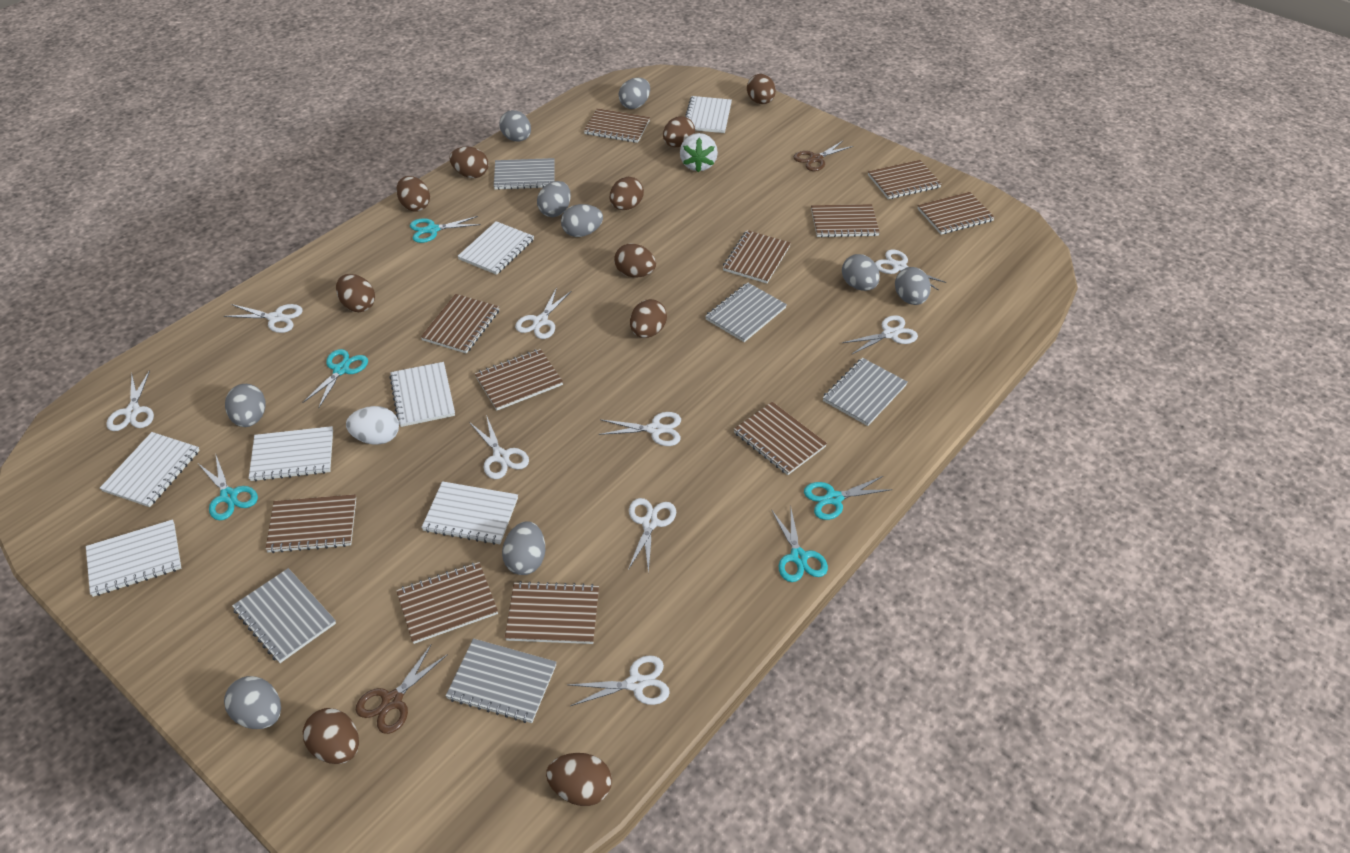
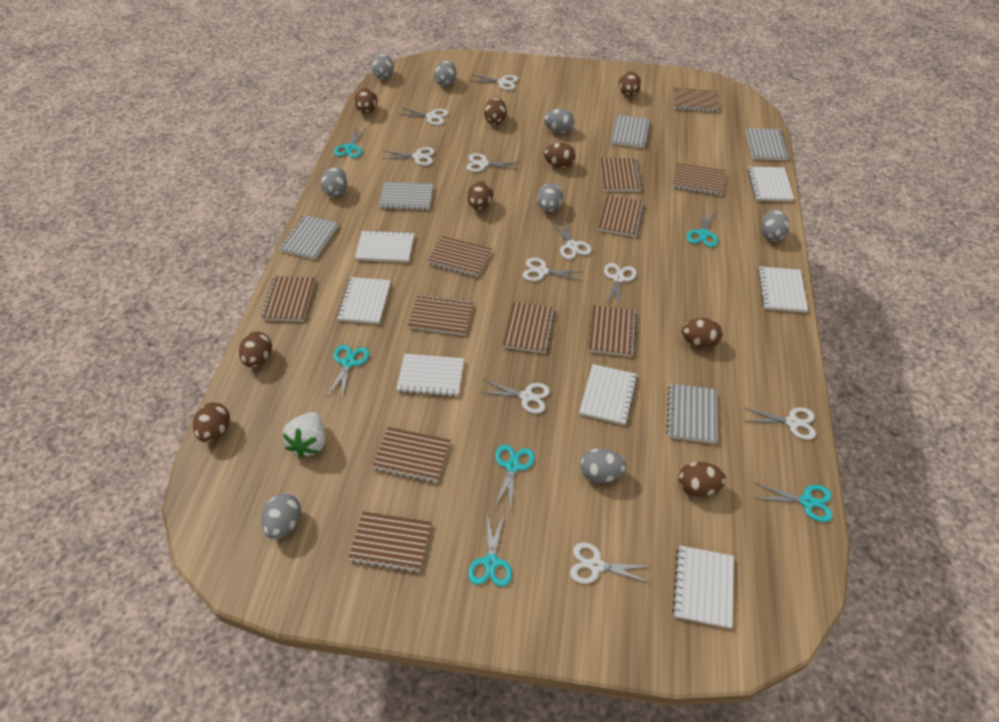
brown egg: [303,708,359,764] [336,274,375,312] [396,176,430,212] [449,147,488,178] [546,753,612,806] [610,177,644,210] [614,244,656,277] [630,299,667,338] [663,116,695,148] [747,74,776,104] = 10 -> [193,402,230,442] [239,332,272,368] [354,88,378,114] [467,181,493,210] [484,97,507,125] [544,143,576,168] [619,71,641,96] [678,462,726,497] [682,318,722,348] = 9
brown scissors: [356,644,448,734] [794,140,853,171] = 2 -> none = 0
grey egg: [224,676,281,729] [225,384,266,427] [500,110,531,141] [502,521,545,575] [537,181,571,217] [561,204,603,237] [619,78,650,109] [842,254,880,291] [895,267,931,305] = 9 -> [262,493,301,539] [321,167,347,197] [372,54,394,79] [434,61,456,87] [537,183,563,212] [544,109,575,133] [580,448,627,483] [761,209,790,241] = 8
turquoise scissors: [199,456,258,520] [302,349,368,409] [410,216,481,243] [772,509,828,582] [804,476,892,520] = 5 -> [327,345,369,398] [334,127,367,158] [468,514,512,587] [494,445,535,508] [687,209,718,247] [754,483,832,522] = 6
white egg: [346,406,399,445] = 1 -> none = 0
white scissors: [106,370,154,431] [224,304,303,333] [469,415,529,479] [515,287,571,339] [568,655,670,706] [599,412,681,446] [628,498,676,574] [842,315,918,355] [875,250,947,291] = 9 -> [381,147,435,165] [397,108,448,125] [466,153,520,172] [472,75,518,90] [480,380,550,414] [523,258,582,281] [551,220,591,259] [570,542,652,584] [604,263,637,308] [745,407,816,440] = 10

